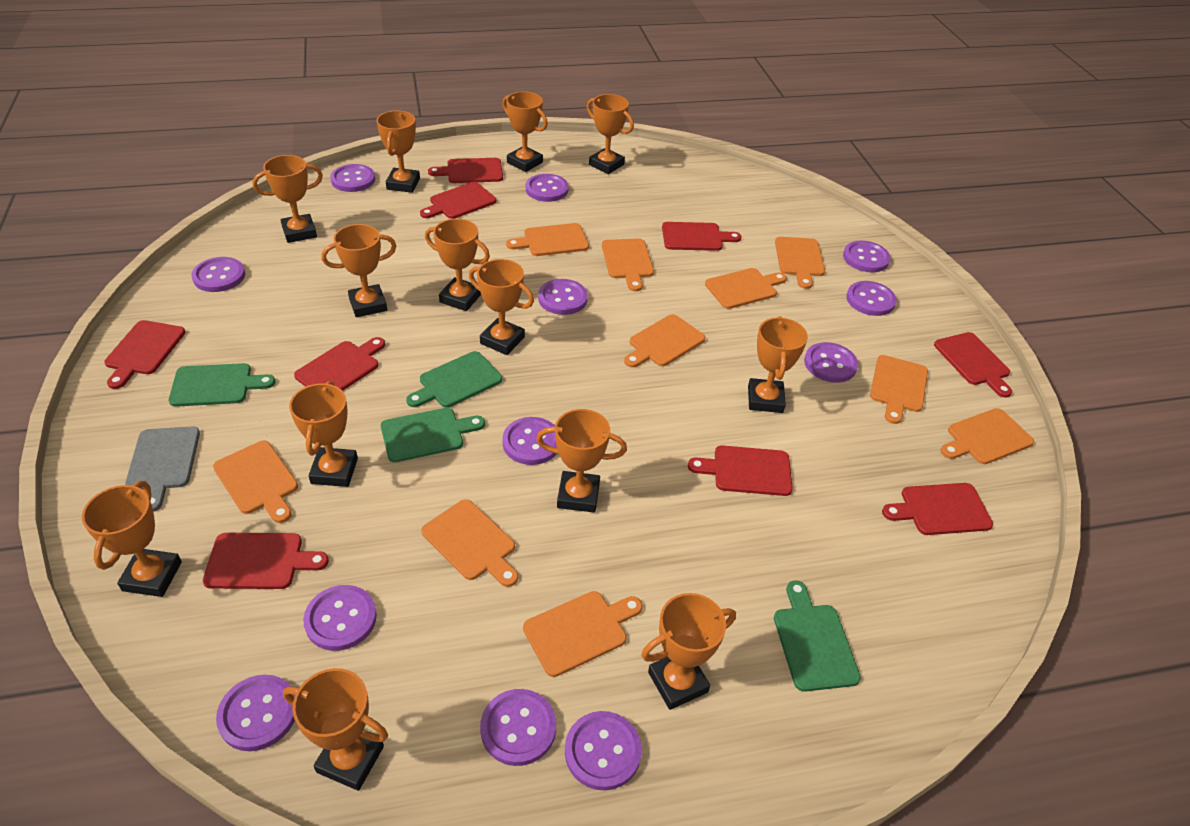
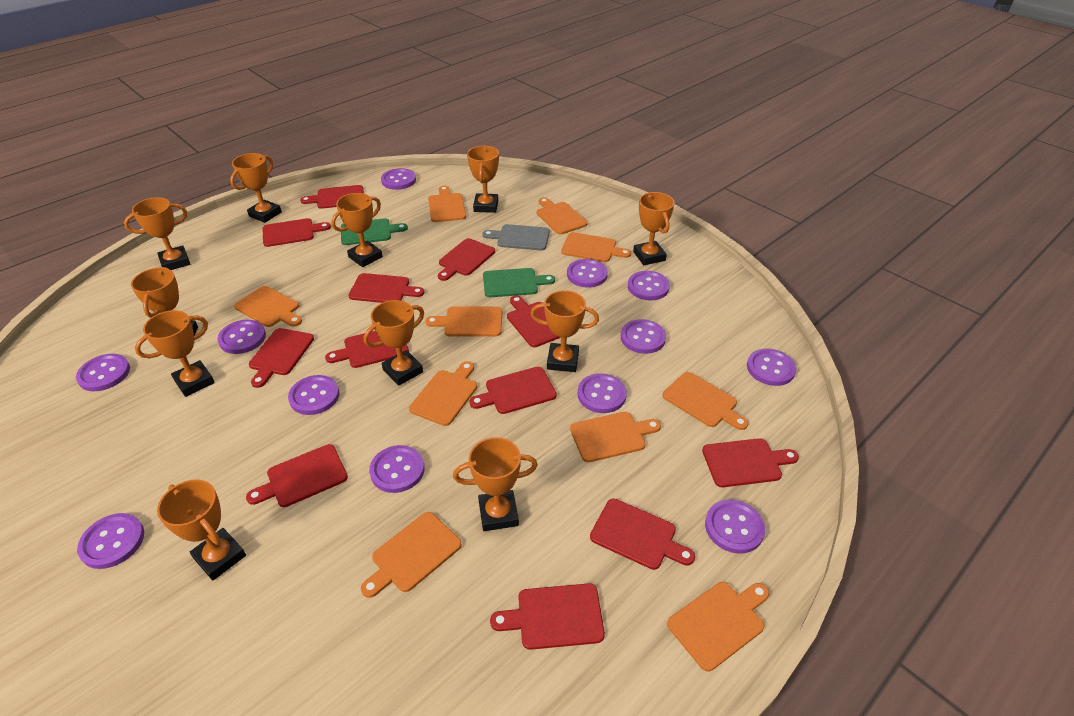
green cutting board: [169,363,275,407] [381,408,485,462] [406,351,502,408] [774,580,861,692] = 4 -> [341,218,408,245] [483,268,555,297] = 2
orange trophy: [82,481,182,597] [253,155,323,243] [283,668,388,791] [289,381,358,487] [321,224,396,317] [377,110,420,193] [425,219,490,311] [469,259,534,355] [502,91,548,172] [536,409,627,513] [587,94,634,174] [641,593,736,710] [748,316,808,413] = 13 -> [124,197,190,270] [131,267,198,335] [135,310,215,397] [157,479,246,580] [230,153,282,223] [331,193,383,267] [364,300,424,386] [453,437,538,531] [467,146,499,213] [531,290,599,372] [633,192,675,265] = 11
red cutting board: [104,320,185,389] [203,533,329,589] [294,337,385,391] [420,182,496,219] [428,158,503,183] [662,222,741,251] [688,445,793,496] [882,483,993,535] [934,332,1012,398] = 9 -> [246,444,348,507] [249,328,314,388] [263,218,331,247] [300,185,364,209] [325,331,409,368] [348,273,424,303] [438,238,495,281] [469,367,557,414] [490,583,605,650] [507,295,561,347] [590,499,695,570] [702,438,799,487] = 12

